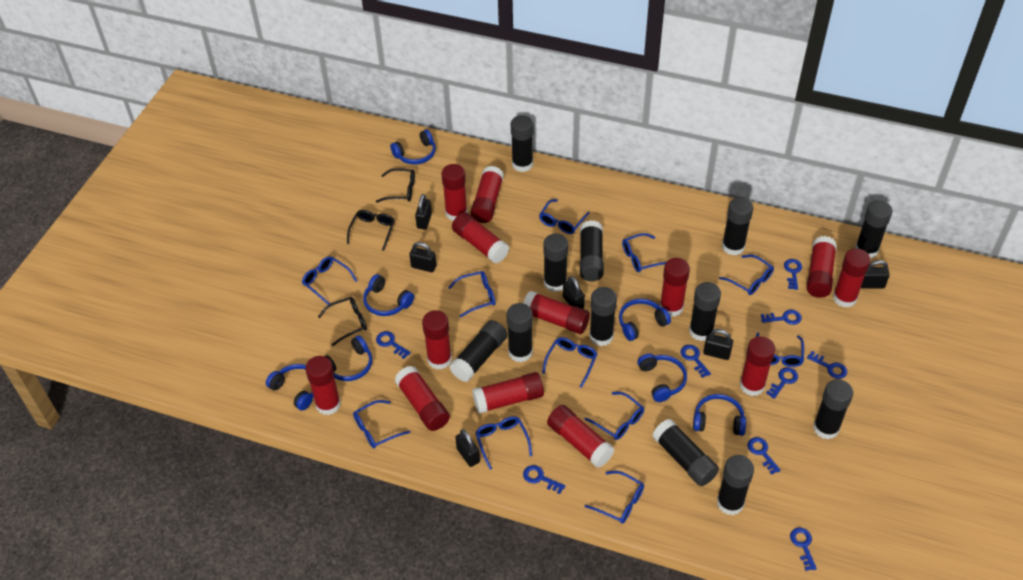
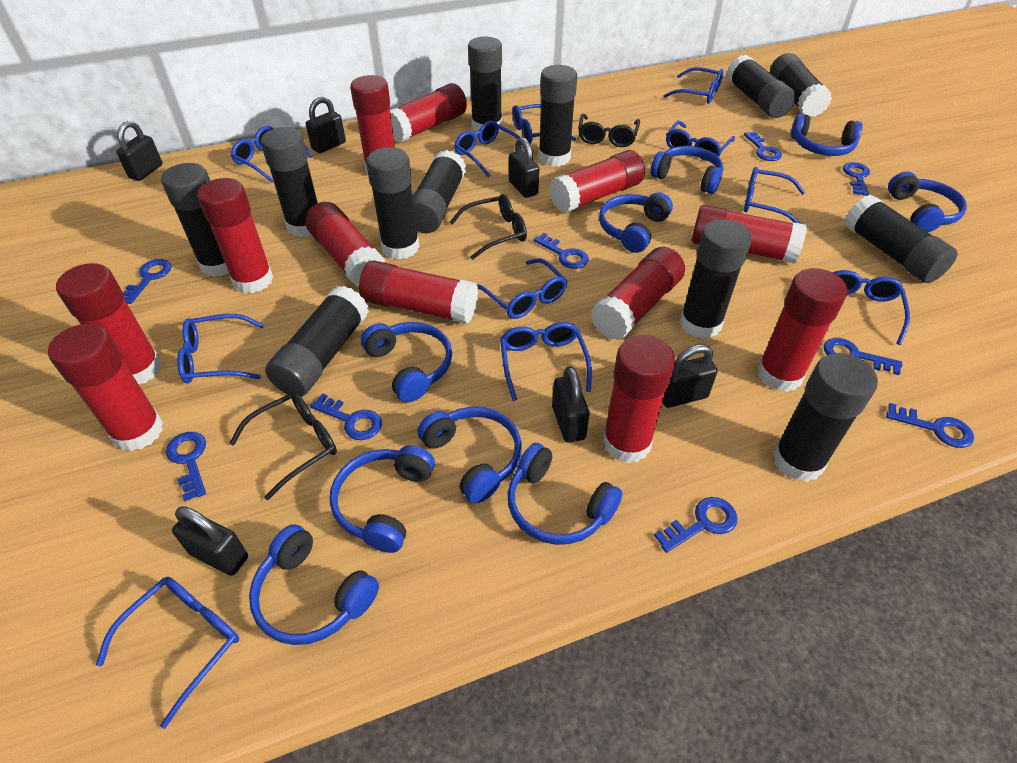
blue headphones: [266,364,314,411] [325,336,372,381] [363,274,414,316] [390,130,436,165] [619,299,671,341] [637,353,687,402] [693,394,746,436] = 7 -> [249,524,379,645] [330,445,435,553] [361,322,452,402] [417,407,522,504] [508,443,623,545] [599,193,673,253] [650,146,723,194] [791,114,862,156] [888,171,967,232] = 9
red glue stick: [305,356,341,415] [394,366,450,431] [422,310,452,370] [441,164,468,221] [452,212,509,263] [470,166,504,223] [472,372,544,414] [523,291,590,334] [547,405,614,468] [660,258,690,317] [740,336,775,396] [807,236,837,298] [833,248,871,308] = 13 -> [48,324,163,451] [56,263,162,384] [197,178,273,293] [306,202,385,287] [350,75,395,174] [359,260,478,324] [390,83,467,143] [550,150,645,213] [591,247,685,340] [602,335,675,463] [692,205,807,264] [757,268,847,392] = 12

